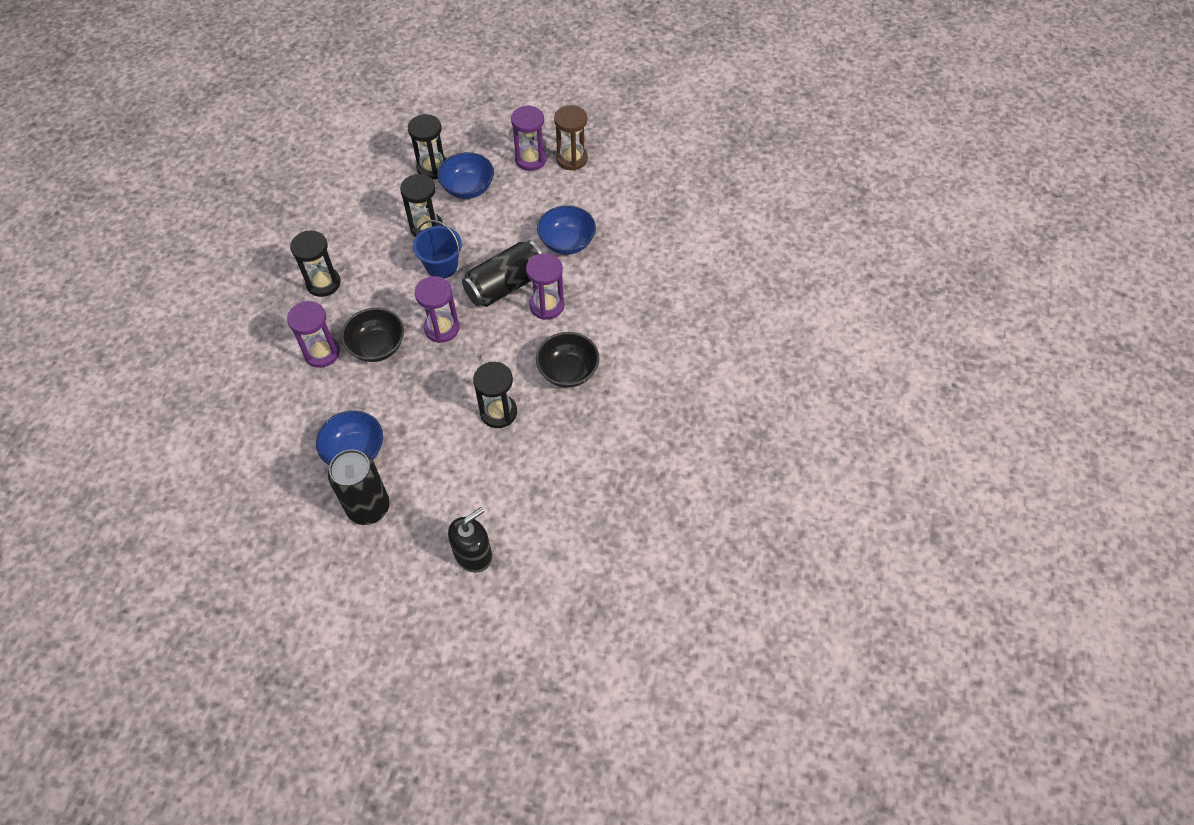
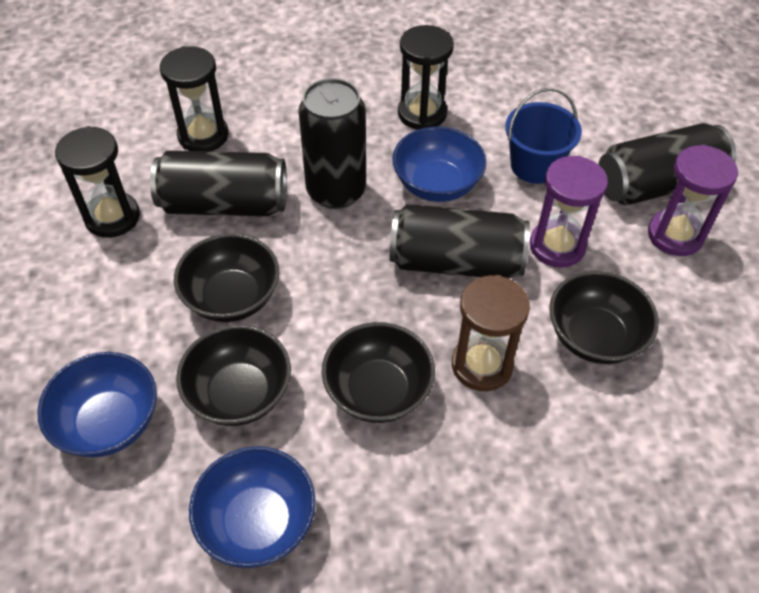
black bowl: [341,308,404,362] [536,332,600,388] = 2 -> [174,233,279,322] [176,325,291,426] [322,322,435,423] [549,271,659,364] = 4
black can: [328,449,390,525] [462,240,542,307] = 2 -> [150,151,287,216] [298,78,366,209] [389,204,530,279] [598,123,736,206] = 4
black hourglass: [290,231,341,297] [400,174,443,237] [408,114,446,180] [473,362,517,428] = 4 -> [55,126,140,238] [160,46,229,152] [398,25,454,130] = 3
black soap dispenser: [448,507,492,572] = 1 -> none = 0
purple hourglass: [287,301,340,368] [415,276,460,343] [511,105,547,171] [526,253,564,320] = 4 -> [530,156,608,268] [648,145,738,256] = 2

